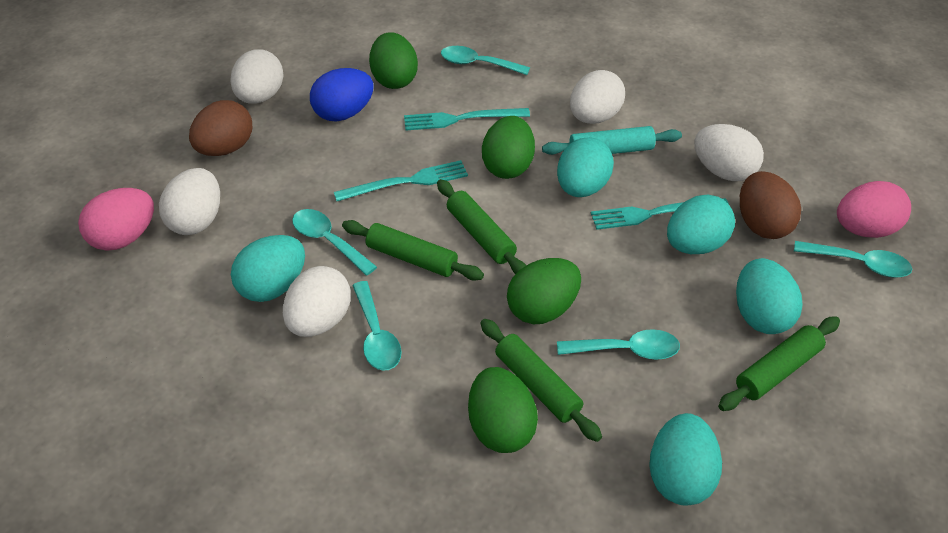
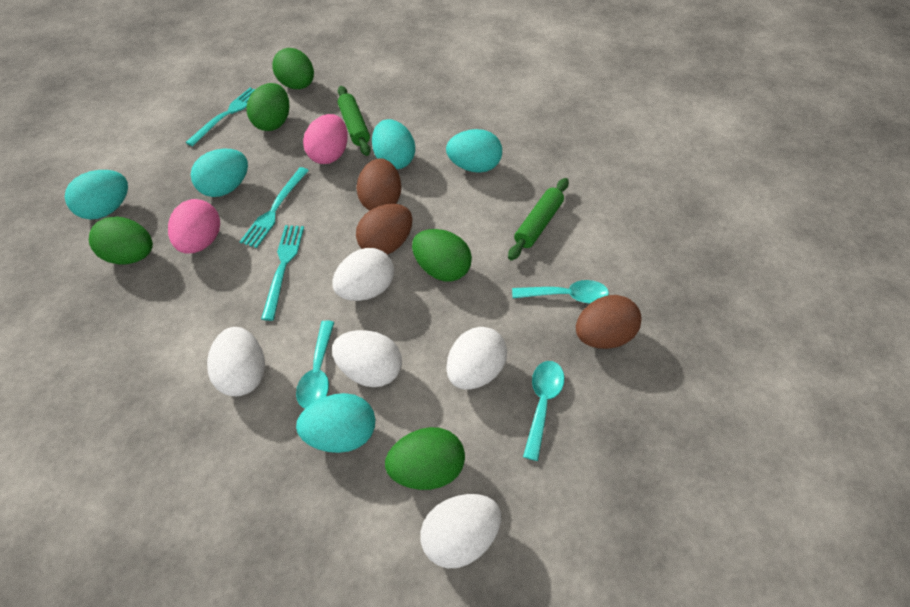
blue egg: [310,68,374,122] = 1 -> none = 0
brown egg: [189,100,252,156] [740,171,801,239] = 2 -> [356,158,401,210] [356,204,413,255] [576,295,642,349] = 3
green egg: [369,32,418,89] [468,367,538,453] [482,116,535,179] [507,258,581,324] = 4 -> [89,216,153,265] [246,83,289,131] [272,48,314,89] [385,427,465,490] [412,229,472,282] = 5
green rolling pin: [342,220,484,281] [437,179,526,274] [480,319,602,442] [718,316,840,411] = 4 -> [338,86,371,156] [508,178,569,260] = 2
turquoise rolling pin: [542,126,682,155] = 1 -> none = 0
turquoise spoon: [292,209,377,276] [352,281,402,371] [441,46,530,75] [557,329,680,360] [794,241,912,277] = 5 -> [296,320,334,409] [512,280,609,303] [523,361,565,461] = 3

